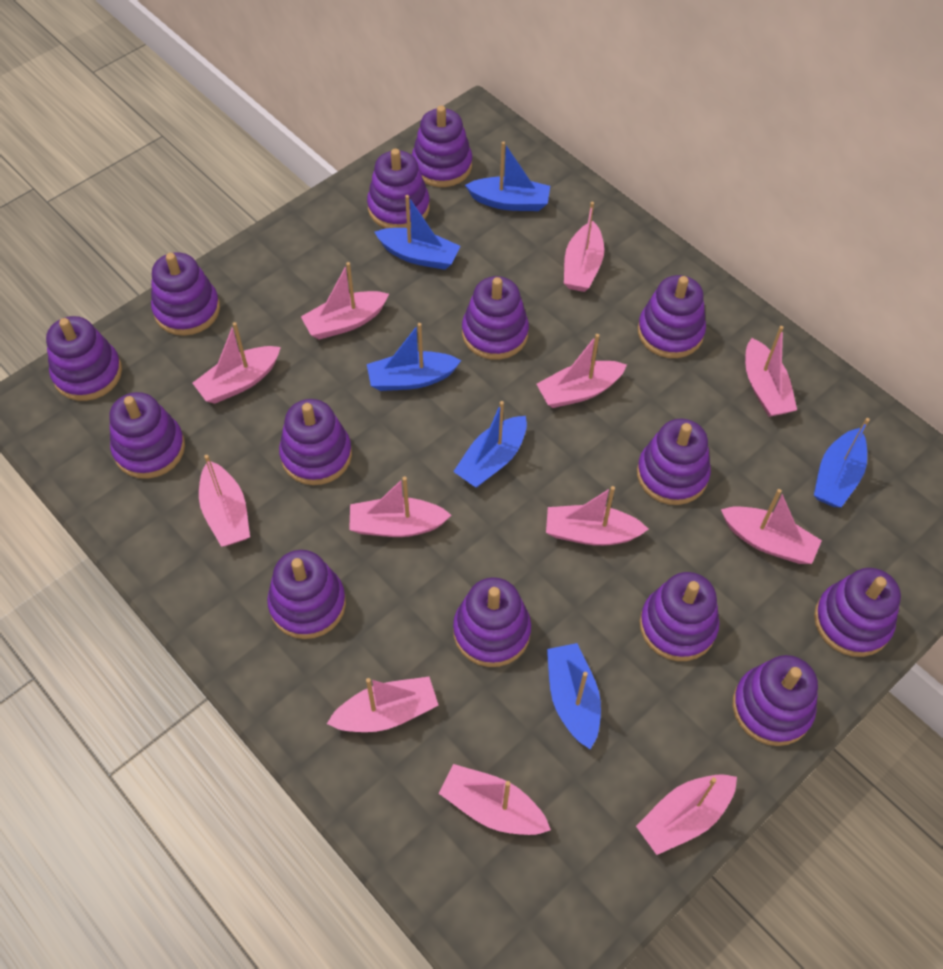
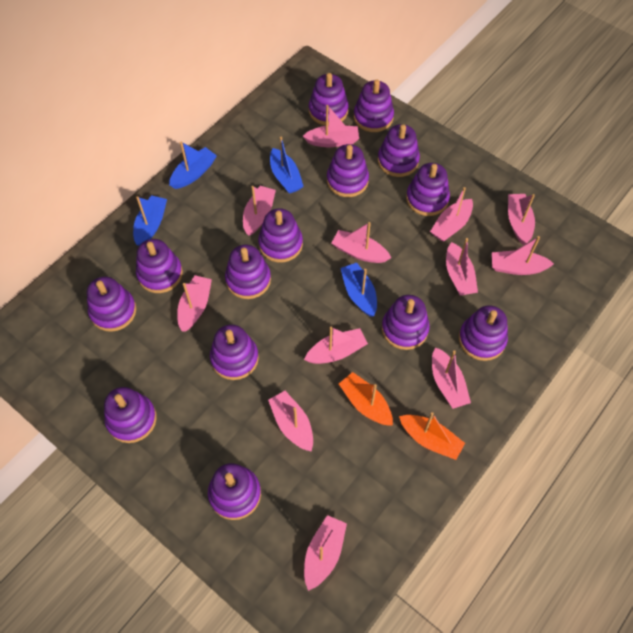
blue boat: [367,323,462,391] [375,195,460,270] [453,401,527,488] [465,141,550,211] [547,643,601,749] [814,418,870,507] = 6 -> [133,195,167,246] [169,141,217,189] [270,136,304,194] [340,263,377,317] = 4
orange boat: none = 0 -> [339,372,393,426] [399,412,465,460] = 2

